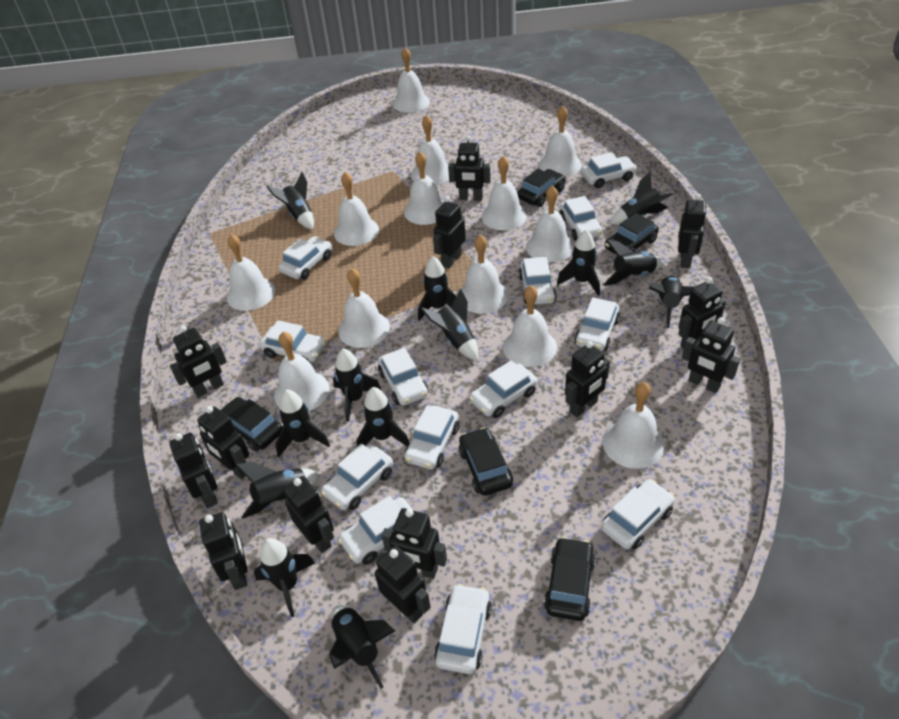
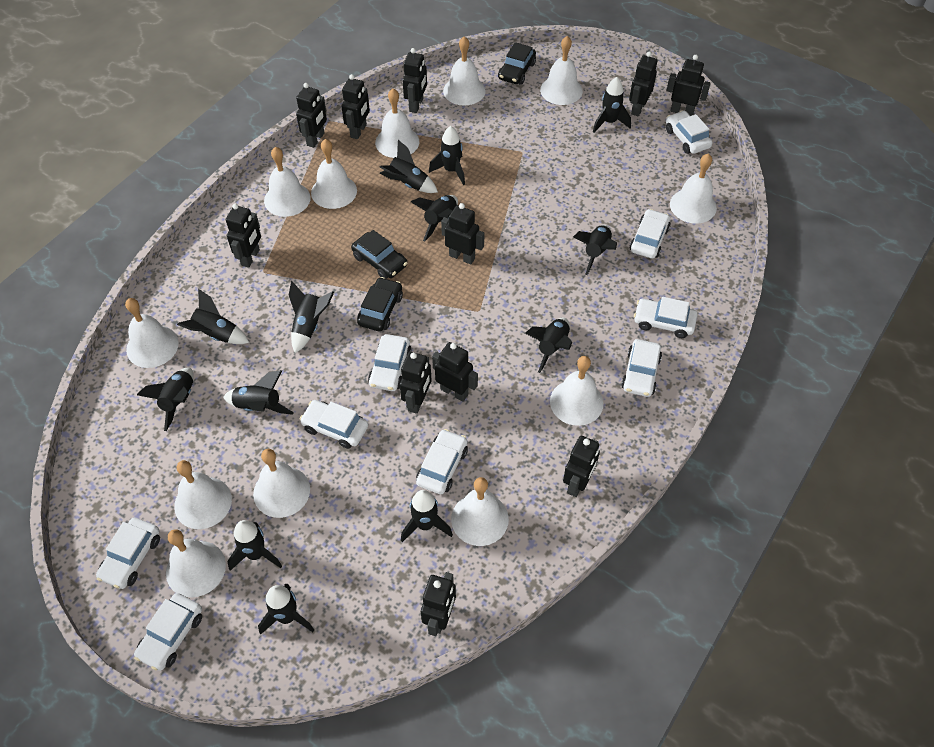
black car: [220,397,282,451] [459,427,513,496] [517,169,566,207] [544,537,596,621] [605,213,659,254] = 5 -> [351,230,407,279] [357,277,403,331] [498,42,536,85] = 3
black robot: [169,433,218,508] [170,325,227,398] [197,406,249,479] [199,512,248,590] [284,476,334,553] [375,545,431,623] [381,508,447,579] [433,196,466,268] [448,136,491,201] [565,341,610,417] [678,194,707,268] [678,277,726,349] [682,317,740,393] = 13 -> [226,203,261,268] [296,83,327,148] [341,74,370,139] [400,352,431,414] [402,48,427,113] [421,572,456,636] [432,342,478,402] [441,203,484,264] [563,436,600,497] [629,51,657,116] [667,55,711,116] = 11
white bell: [227,234,275,311] [274,332,329,411] [334,172,379,246] [338,268,390,348] [392,47,430,113] [404,152,444,225] [411,115,449,185] [461,235,508,314] [481,156,527,230] [503,285,557,367] [526,185,574,262] [539,106,581,177] [603,382,665,469] = 13 -> [125,298,179,368] [166,529,226,598] [174,460,232,529] [253,449,310,518] [264,147,310,217] [311,139,357,209] [375,89,419,158] [443,36,486,106] [451,477,509,546] [540,36,583,105] [550,356,603,426] [670,153,717,224] = 12
white car: [259,320,326,362] [279,236,332,280] [321,444,393,510] [338,496,413,565] [378,348,429,406] [404,405,459,469] [434,584,492,674] [469,360,538,418] [519,257,557,305] [559,196,603,241] [575,297,620,351] [581,152,637,188] [601,479,675,550] = 13 -> [96,518,160,589] [134,593,202,671] [300,400,368,449] [368,334,412,391] [416,429,468,494] [621,339,662,397] [630,209,670,259] [634,297,697,338] [666,111,712,154] = 9

